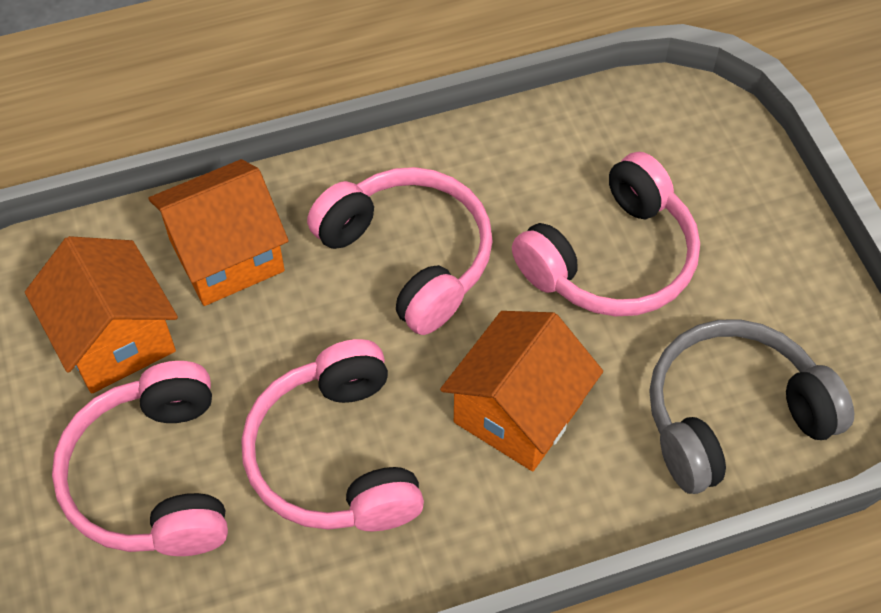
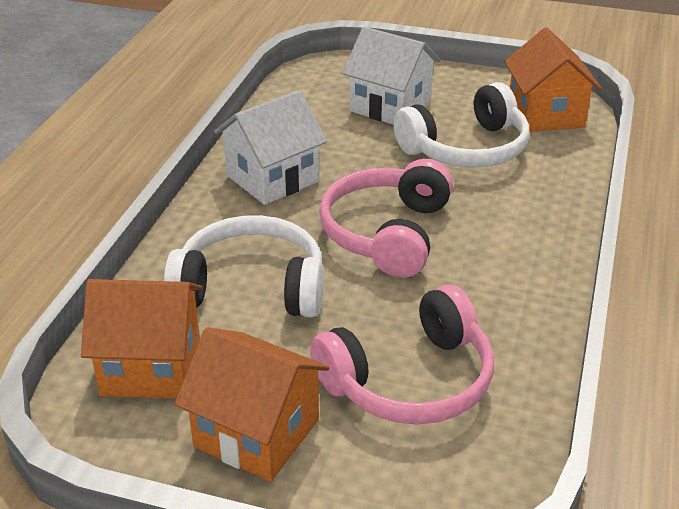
grey headphones: [650,319,854,494] = 1 -> none = 0
pink headphones: [52,361,228,556] [242,339,424,531] [307,167,493,335] [512,152,700,316] = 4 -> [310,285,494,425] [319,159,453,278] = 2
white headphones: none = 0 -> [163,215,324,318] [393,82,529,168] = 2
white house: none = 0 -> [214,90,327,205] [342,27,440,124] = 2

